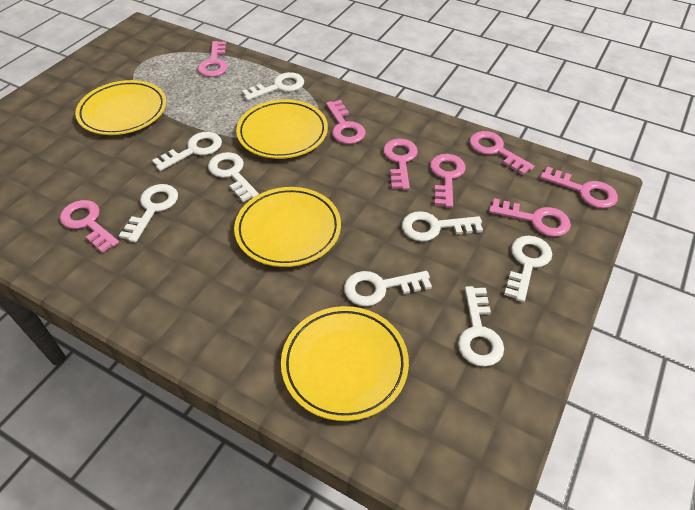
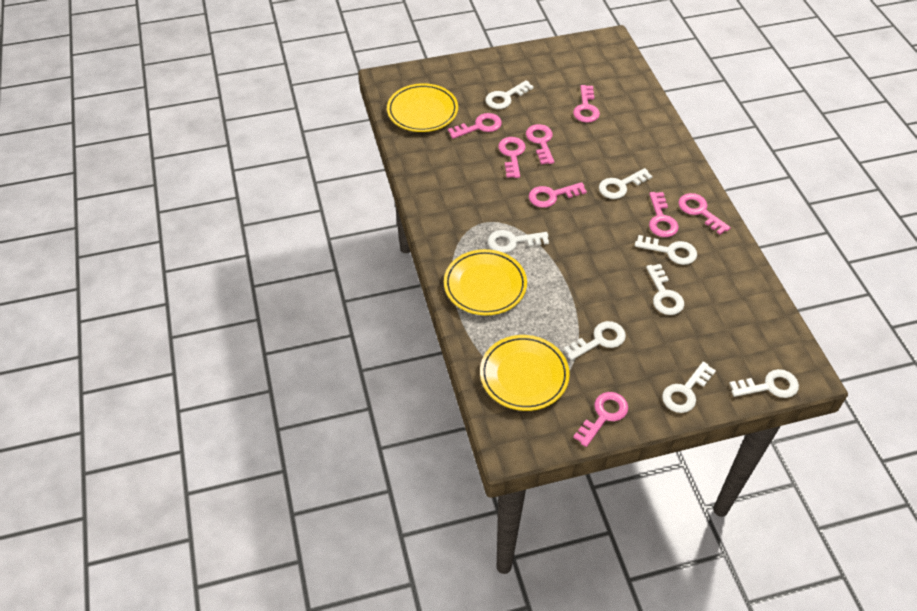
yellow plate: [75,80,166,135] [234,187,341,267] [236,99,328,159] [281,306,409,421] = 4 -> [387,83,458,132] [444,249,527,315] [480,335,570,411] = 3

